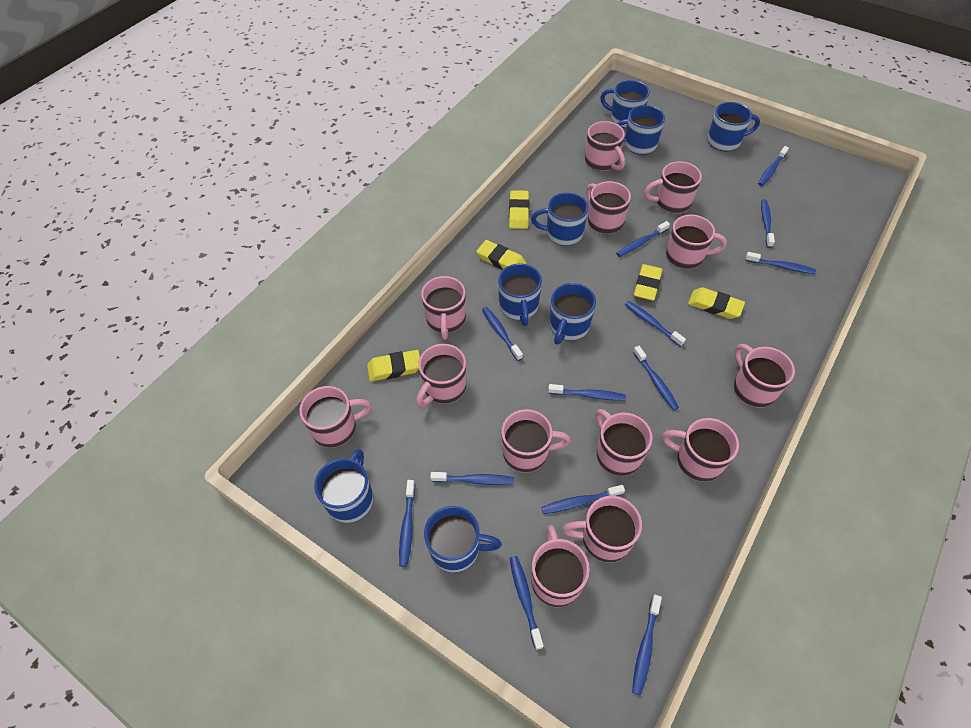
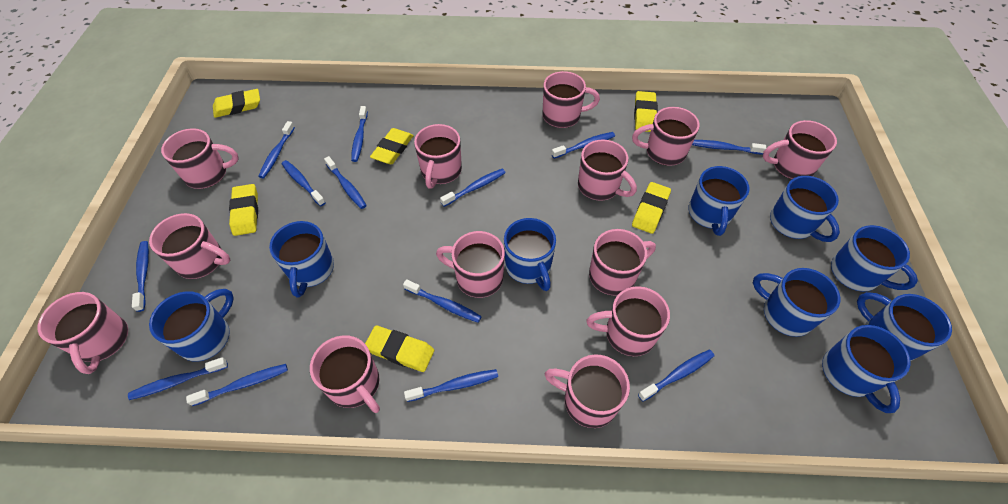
blue mug: [314,449,374,523] [424,506,502,573] [498,264,542,326] [531,192,589,246] [550,283,596,344] [600,80,650,128] [616,105,665,155] [707,102,760,151] = 8 -> [149,289,234,362] [269,221,334,298] [504,218,556,291] [688,166,749,236] [753,268,840,337] [770,176,840,242] [822,325,911,413] [831,225,918,292] [857,292,952,361] = 9
yellow eraser: [367,350,420,381] [476,240,526,270] [509,190,529,229] [634,264,662,301] [688,287,745,319] = 5 -> [213,89,260,118] [229,184,258,236] [365,325,434,372] [370,128,414,164] [632,182,671,234] [634,91,658,132] = 6

